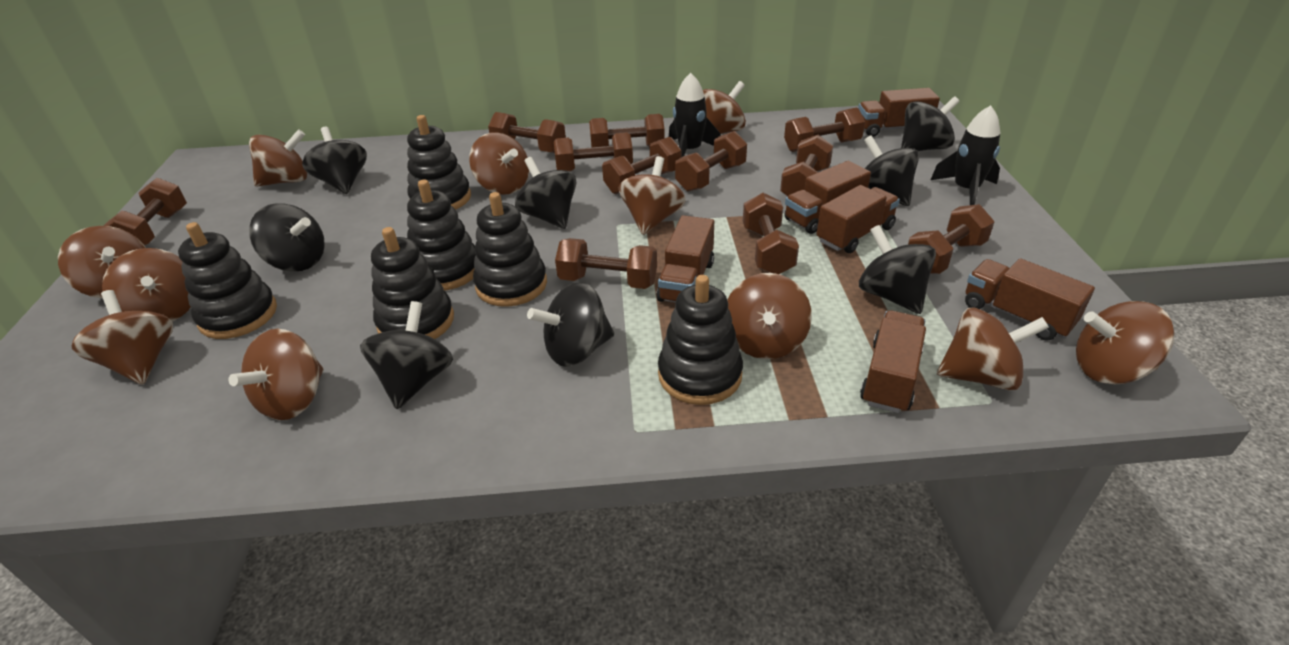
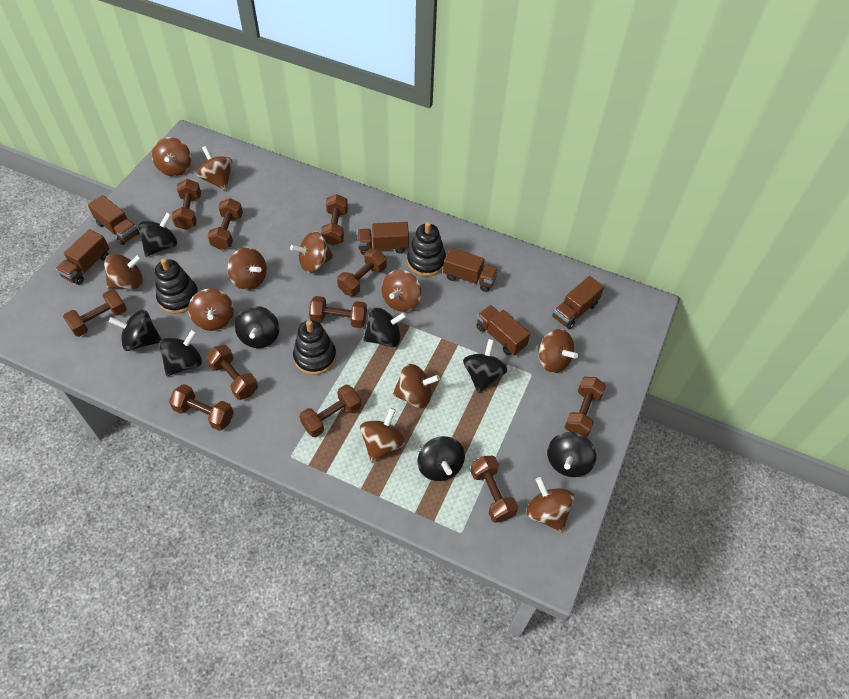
black rocket: [669,73,721,157] [931,105,1000,205] = 2 -> none = 0
black stacking toy: [178,222,277,339] [371,227,454,339] [407,115,471,210] [407,180,476,291] [473,192,547,307] [658,275,743,405] = 6 -> [155,258,199,314] [293,320,336,375] [407,222,446,276] = 3

